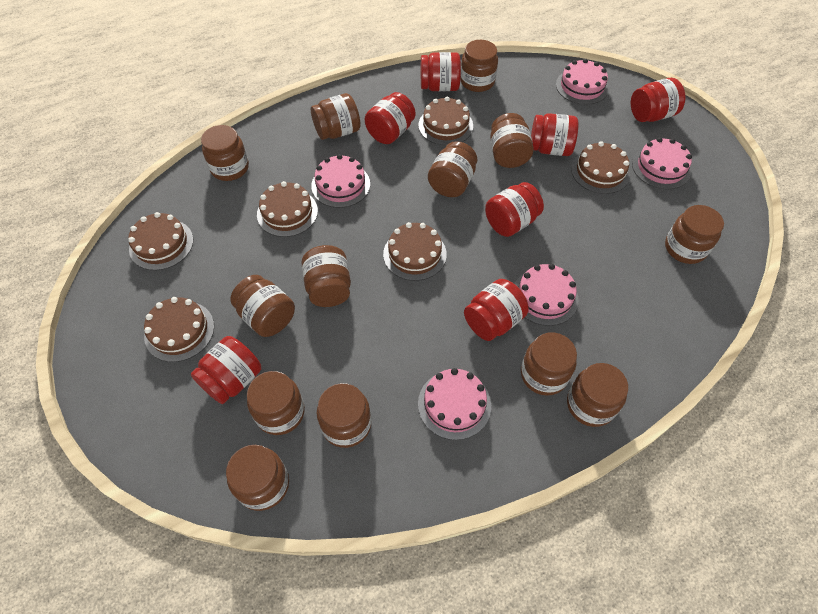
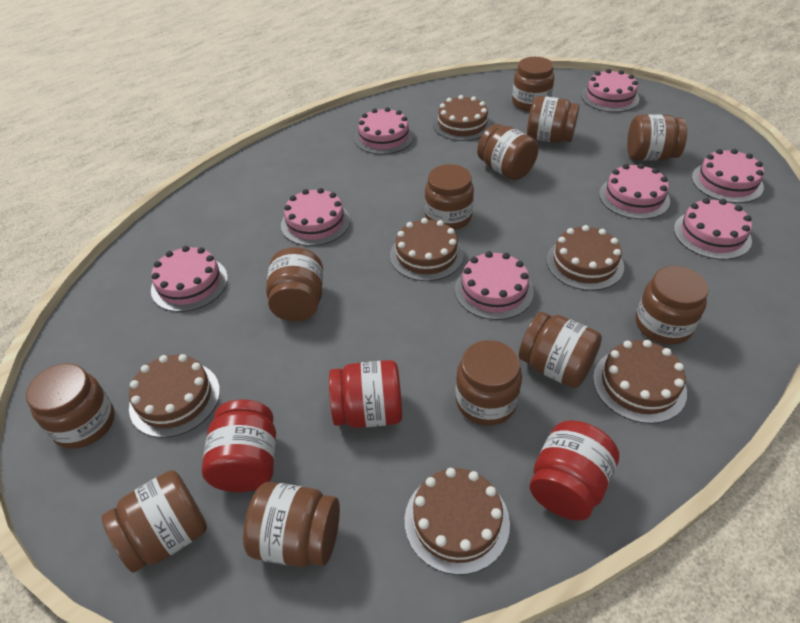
brown jar: [201,125,249,181] [226,445,289,511] [230,275,295,337] [247,371,305,435] [301,245,351,307] [311,93,361,140] [317,383,371,448] [428,141,477,197] [460,40,498,92] [490,113,534,168] [521,332,577,396] [567,363,628,427] [665,205,724,264] = 13 -> [26,363,115,449] [102,470,207,573] [243,482,340,567] [266,247,323,321] [425,164,474,230] [455,340,522,426] [477,124,538,180] [512,57,554,112] [519,312,602,388] [527,96,579,143] [627,114,687,161] [636,266,709,345] = 12
pink cake: [311,154,370,208] [418,368,491,440] [515,264,579,326] [556,59,609,105] [632,137,692,189] = 5 -> [151,246,228,312] [281,188,350,246] [354,107,414,154] [455,251,534,320] [581,69,640,112] [599,163,670,219] [674,198,752,260] [692,149,764,203] = 8
red jar: [191,336,261,404] [365,92,416,144] [421,52,461,91] [464,279,528,341] [485,182,544,237] [531,113,578,156] [631,78,686,122] = 7 -> [202,399,276,492] [329,360,402,428] [530,421,619,521] = 3

